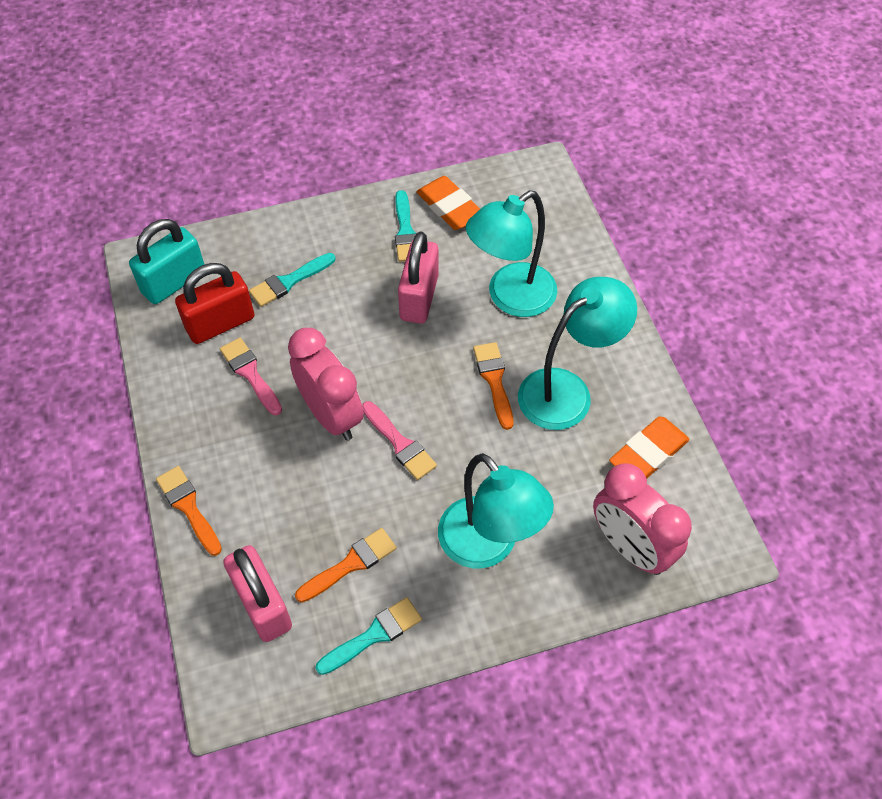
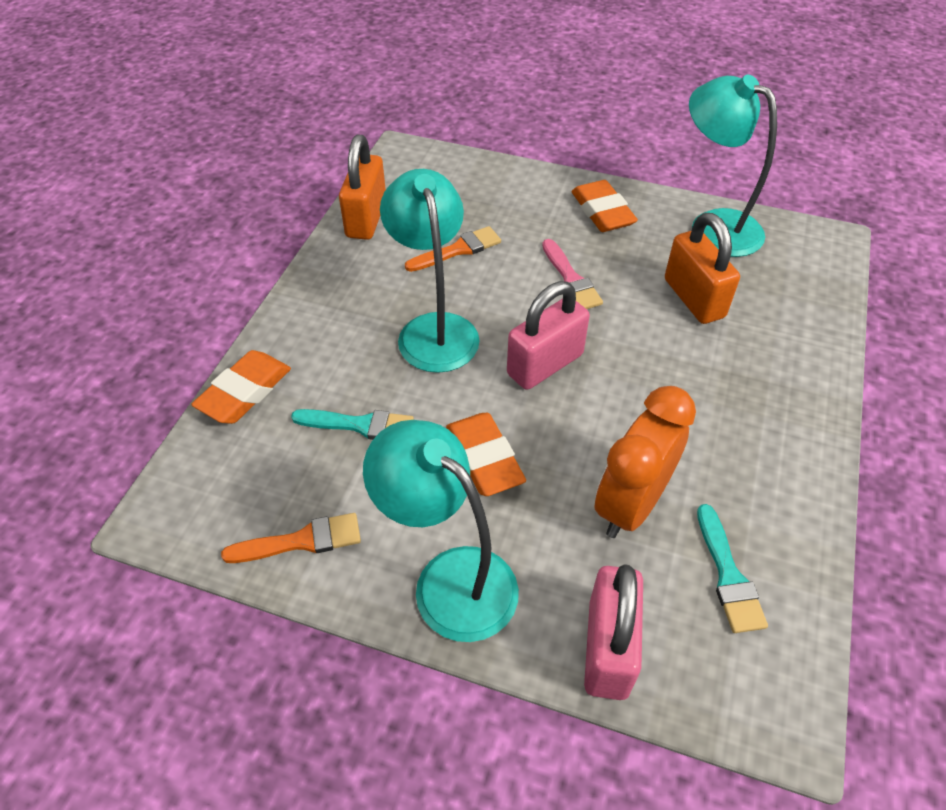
orange brush: [156,466,222,556] [295,528,397,603] [473,342,513,430] = 3 -> [221,513,361,563] [405,226,501,272] = 2
orange clock: none = 0 -> [594,386,696,538] = 1
orange eraser: [416,176,480,230] [609,417,690,479] = 2 -> [191,350,291,424] [446,413,526,496] [571,180,638,232] = 3
orange padlock: none = 0 -> [339,134,386,240] [665,213,740,324] = 2
pink brush: [220,338,282,415] [362,401,437,480] = 2 -> [542,239,603,309] = 1
pink clock: [288,328,364,441] [593,463,692,575] = 2 -> none = 0
red padlock: [175,263,255,344] = 1 -> none = 0
turquoise brush: [249,253,336,307] [316,597,422,675] [395,190,417,262] = 3 -> [291,409,414,440] [697,504,768,633] = 2
turquoise padlock: [129,219,205,304] = 1 -> none = 0

